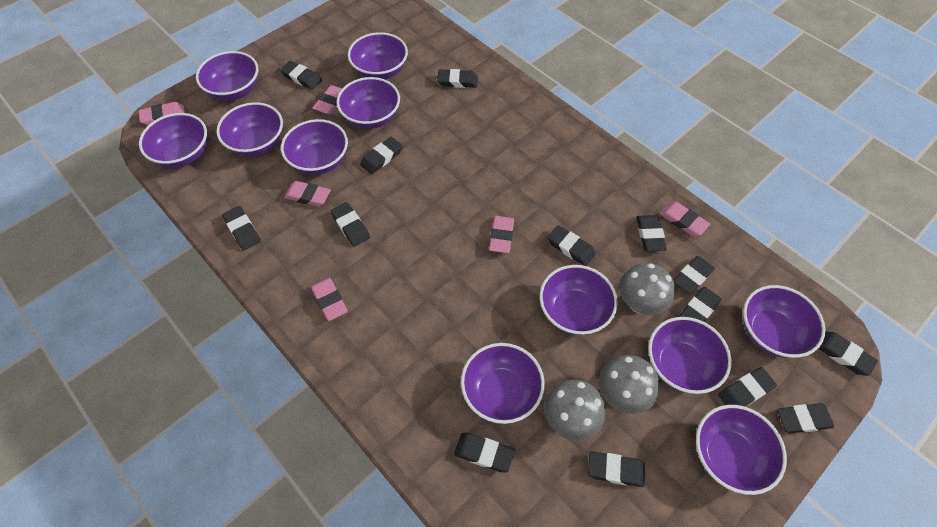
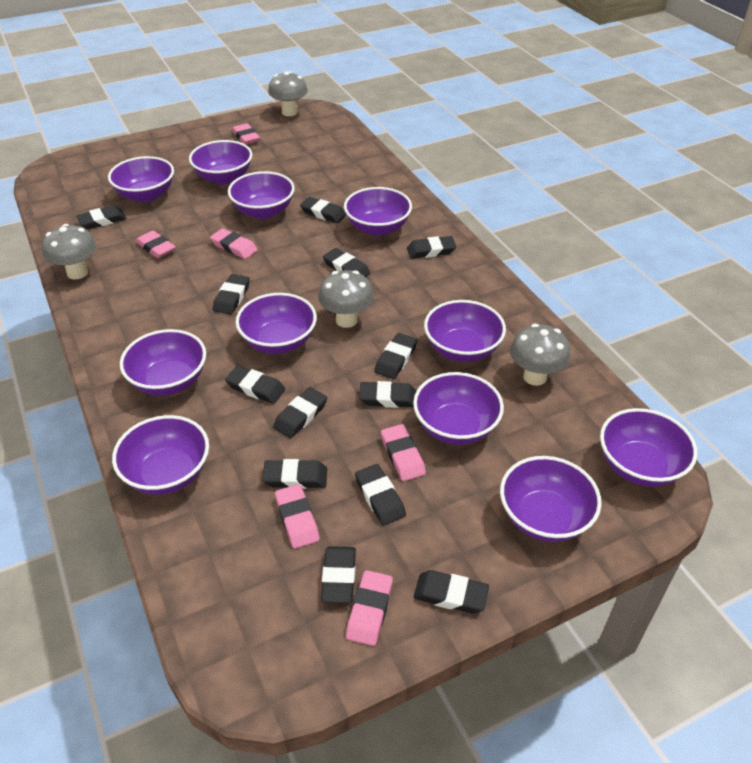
black eraser: [222,206,261,250] [280,61,322,90] [331,202,370,247] [360,137,403,174] [437,69,478,88] [454,433,515,473] [547,225,596,266] [588,451,645,487] [636,215,667,251] [673,256,715,294] [680,287,722,322] [718,367,777,406] [777,403,834,433] [819,332,878,376] = 14 -> [76,206,126,229] [213,274,250,314] [225,366,285,404] [262,459,327,489] [273,387,327,438] [300,197,347,223] [321,546,356,603] [323,248,370,277] [355,464,406,525] [359,381,416,408] [374,333,417,379] [407,236,457,259] [414,570,489,614] = 13
grey mushroom: [545,380,606,441] [599,355,659,414] [619,263,675,315] = 3 -> [42,224,96,280] [268,71,308,116] [318,270,374,328] [510,324,570,386] = 4

